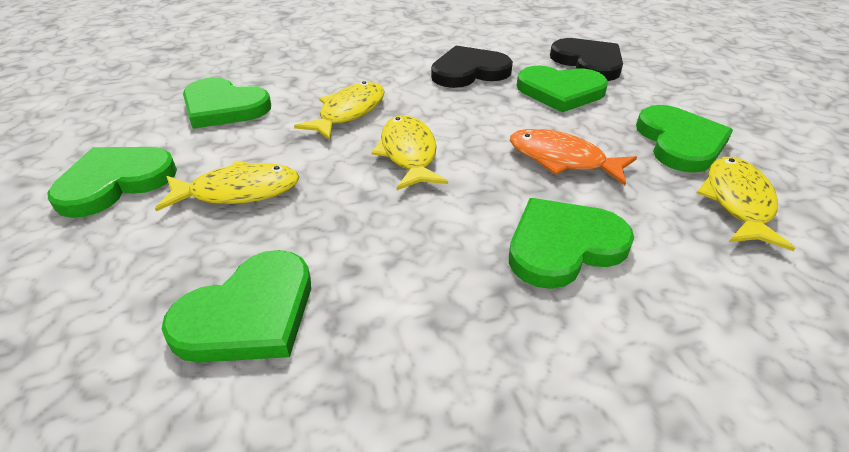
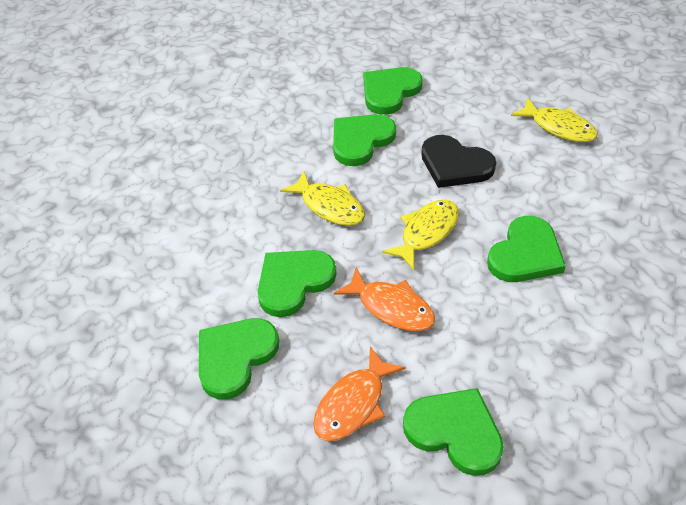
black heart: [431,46,513,88] [550,38,623,81] = 2 -> [421,135,496,188] = 1
orange fish: [510,129,637,185] = 1 -> [313,346,406,441] [334,267,435,331] = 2
yellow fish: [155,161,299,211] [294,81,384,140] [372,115,448,190] [697,157,795,251] = 4 -> [280,171,365,226] [382,200,459,270] [511,97,598,142] = 3

